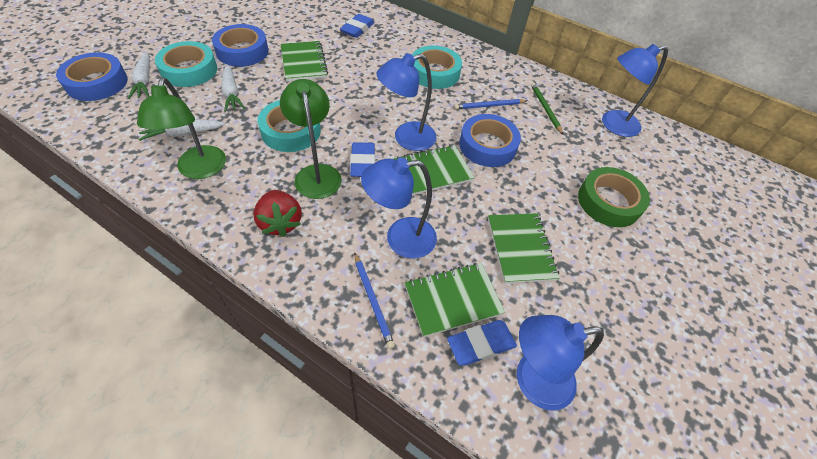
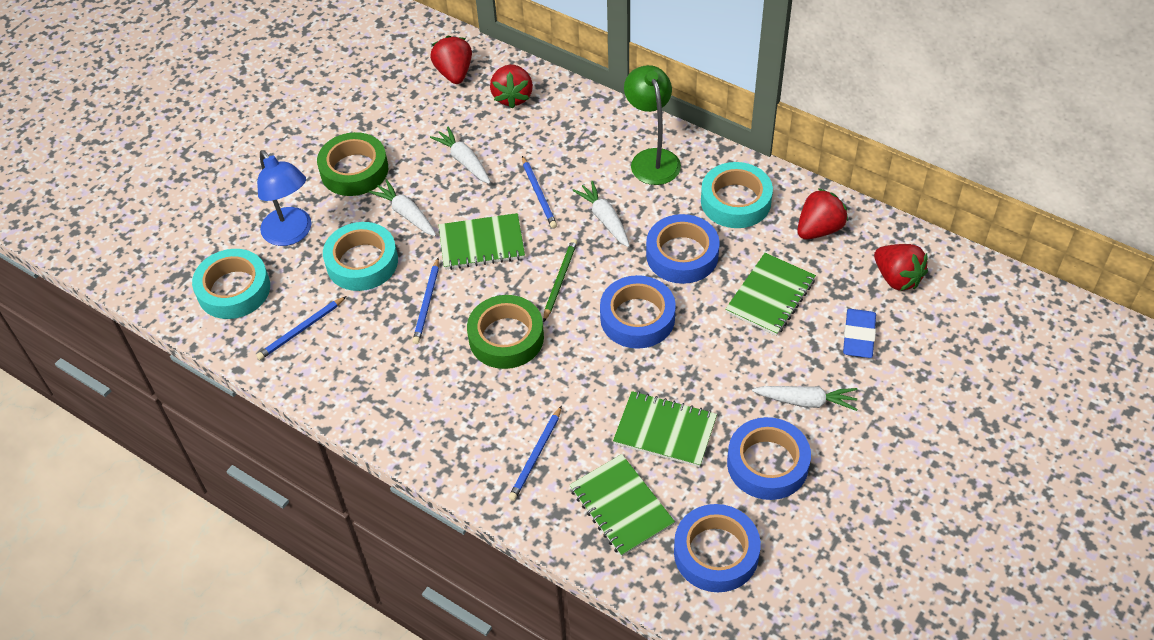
blue eraser: [340,14,375,38] [350,142,375,177] [447,320,517,366] = 3 -> [843,309,876,358] = 1
blue lamp: [361,157,437,258] [376,53,436,151] [517,315,604,410] [602,44,668,137] = 4 -> [257,150,312,246] = 1
blue pencil: [354,252,395,349] [454,99,528,110] = 2 -> [256,296,346,360] [413,258,439,344] [509,406,562,501] [522,156,557,228] = 4
blue tape: [56,52,128,101] [212,24,269,67] [459,114,521,167] = 3 -> [600,275,676,349] [646,214,720,284] [674,504,761,592] [727,417,811,500] = 4
green lamp: [137,77,226,179] [280,79,342,199] = 2 -> [624,65,681,185] = 1
green tape: [578,167,650,227] = 1 -> [317,132,388,196] [467,295,544,369] = 2
red strawberry: [253,190,302,237] = 1 -> [430,36,472,84] [490,64,533,109] [797,189,848,239] [874,244,928,291] = 4
white carrot: [128,52,150,99] [138,119,225,141] [221,64,245,112] = 3 -> [369,179,436,236] [430,127,491,184] [572,181,630,247] [752,386,857,411] = 4

